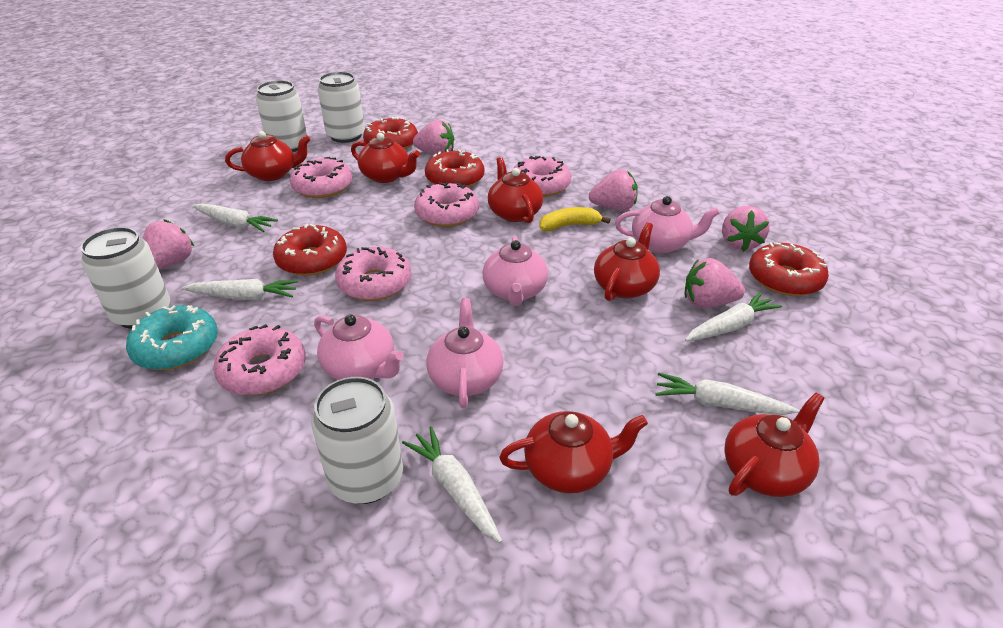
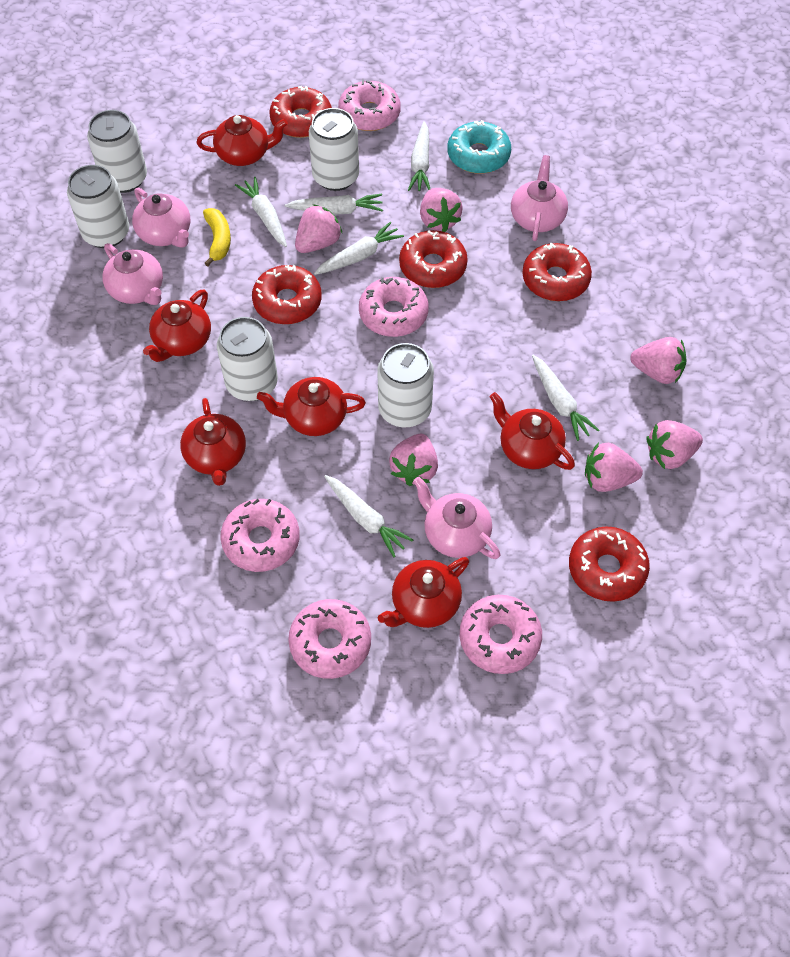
pink strawberry: [142,219,194,269] [413,120,454,156] [589,169,638,211] [685,258,745,308] [722,206,770,252] = 5 -> [295,204,342,253] [389,434,438,486] [420,188,463,232] [585,443,643,492] [630,337,687,384] [646,420,703,469] = 6
red donut: [273,224,347,276] [363,117,418,149] [425,149,484,188] [749,242,829,296] = 4 -> [252,265,322,324] [269,86,332,138] [399,230,468,288] [522,243,592,301] [569,526,650,602] = 5
white can: [81,227,170,329] [256,80,307,152] [311,377,403,504] [318,72,365,143] = 4 -> [67,165,129,248] [87,110,147,193] [217,317,278,401] [309,108,359,191] [377,343,434,427] = 5
white carrot: [182,279,299,300] [193,203,278,232] [402,426,502,543] [655,373,799,415] [685,292,782,341] = 5 -> [235,177,287,247] [285,194,383,215] [314,222,404,275] [324,475,413,558] [408,121,430,191] [532,355,600,441] = 6

